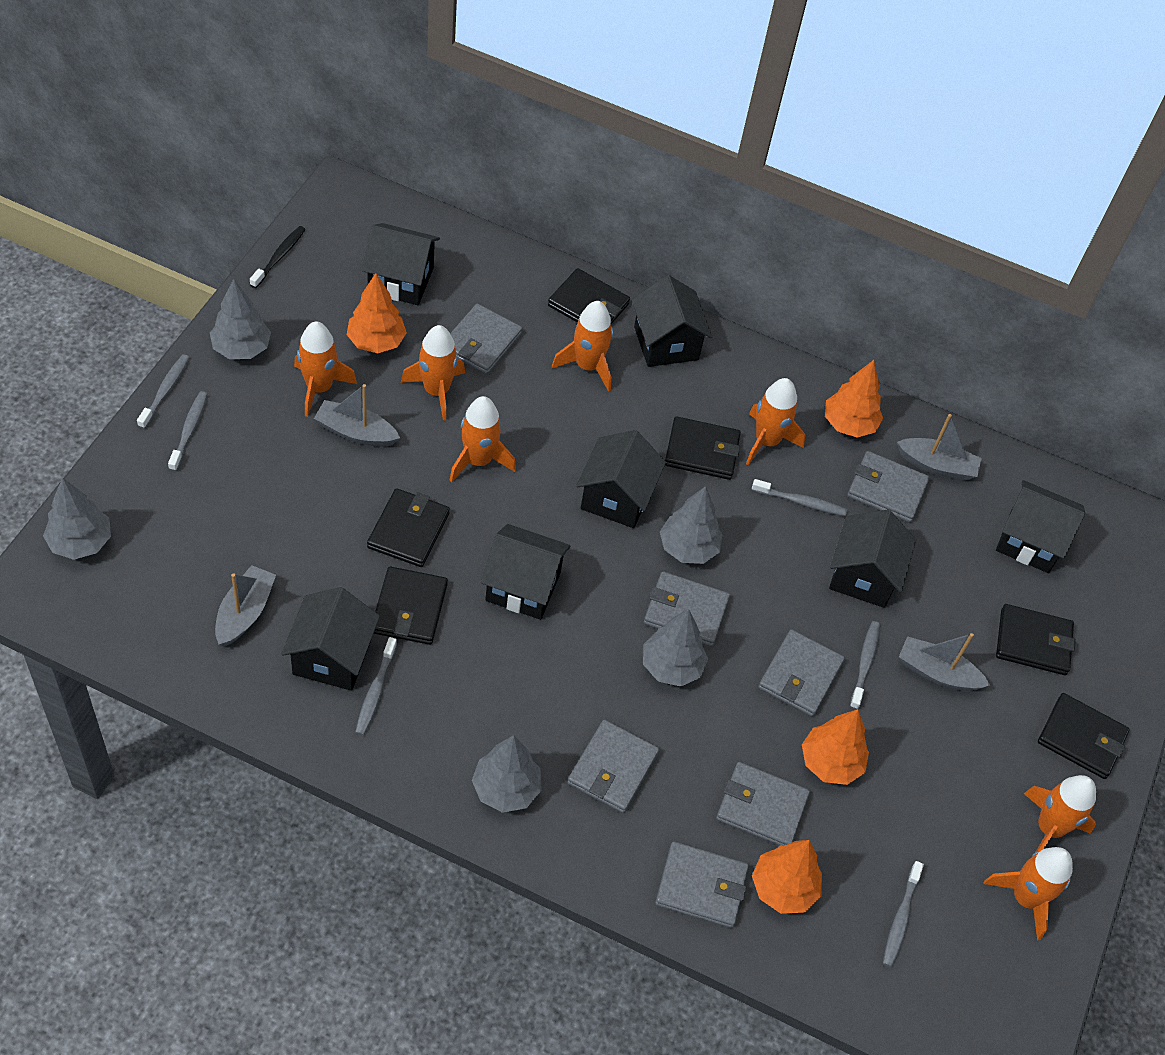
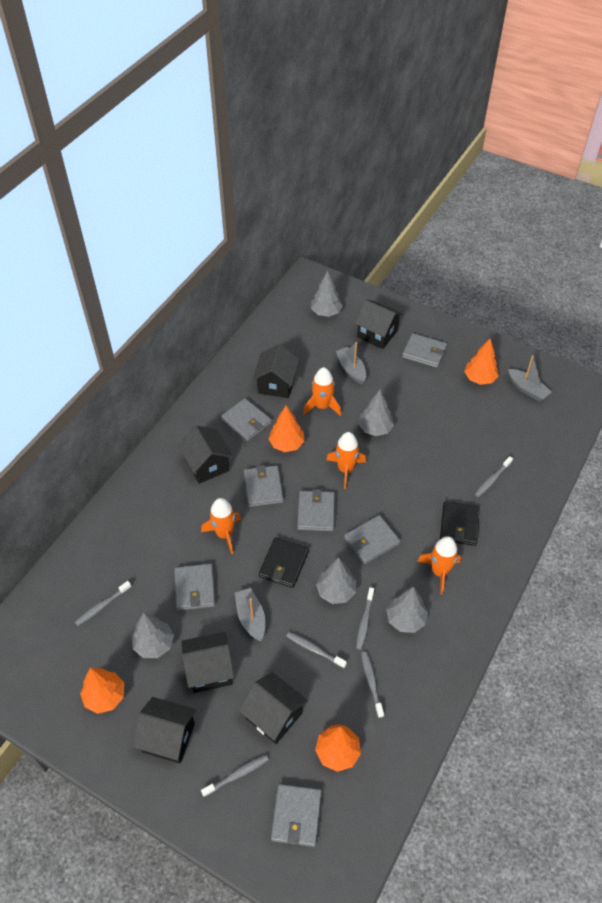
black house: [281,587,380,691] [362,223,440,305] [481,524,571,620] [576,430,666,528] [631,275,712,367] [829,510,916,608] [996,480,1085,573] = 7 -> [133,697,196,763] [178,426,233,484] [181,632,234,693] [239,672,308,744] [253,344,299,398] [355,299,403,349] = 6
black toothbrush: [250,226,306,288] = 1 -> none = 0
black wallet: [367,488,450,567] [373,566,448,645] [548,268,630,324] [665,416,741,480] [996,604,1076,675] [1038,693,1130,779] = 6 -> [259,538,309,588] [440,501,480,546] = 2
grey boat: [215,565,276,646] [314,384,400,447] [897,414,982,480] [899,633,990,691] = 4 -> [235,588,265,641] [336,342,366,384] [508,355,552,401] = 3
orange rocket: [294,321,357,417] [401,325,465,421] [449,396,516,482] [552,301,613,392] [746,378,805,466] [983,847,1073,940] [1024,775,1096,853] = 7 -> [201,498,241,554] [303,367,341,416] [326,432,366,489] [418,536,461,594] = 4

